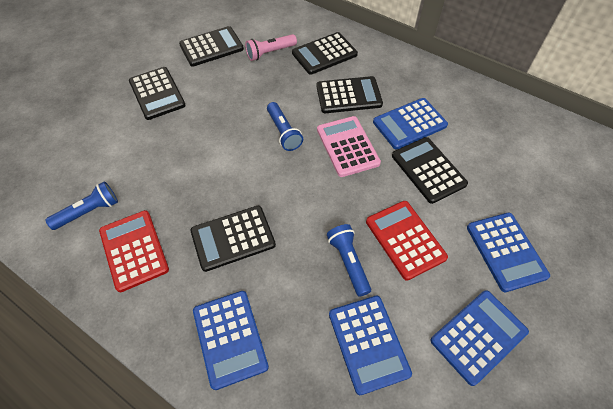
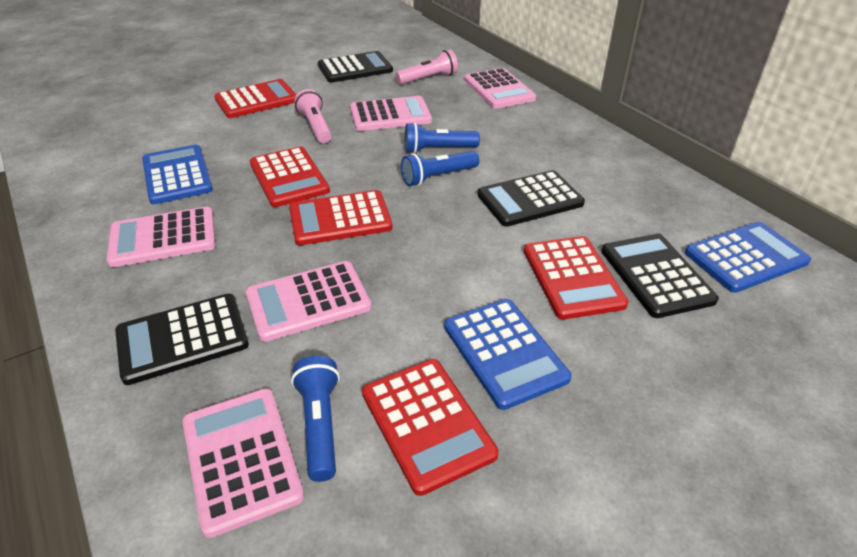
black calculator: [129,67,186,120] [179,26,244,67] [190,206,276,272] [292,32,358,75] [316,76,383,113] [392,137,468,204] = 6 -> [115,294,249,385] [318,51,393,83] [477,170,585,227] [601,234,719,318] = 4
blue calculator: [193,291,269,390] [329,296,412,395] [373,98,448,149] [430,290,529,386] [467,213,550,292] = 5 -> [142,145,213,204] [444,299,572,410] [685,222,811,293] = 3
pink calculator: [317,116,381,177] = 1 -> [106,207,216,267] [182,388,304,538] [246,261,371,342] [350,96,432,131] [464,68,536,108] = 5
pink flashlight: [245,34,297,61] = 1 -> [295,89,332,143] [396,50,458,84] = 2
red calculator: [99,210,169,292] [366,201,448,281] = 2 -> [214,79,297,118] [250,147,330,207] [289,190,393,245] [362,359,499,496] [524,236,629,320] = 5

